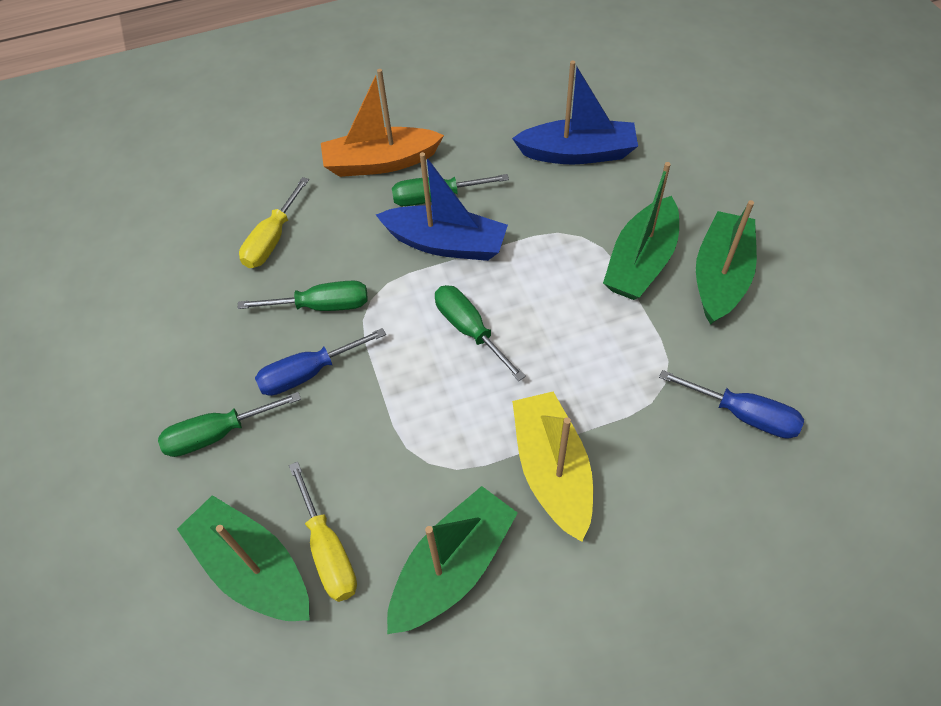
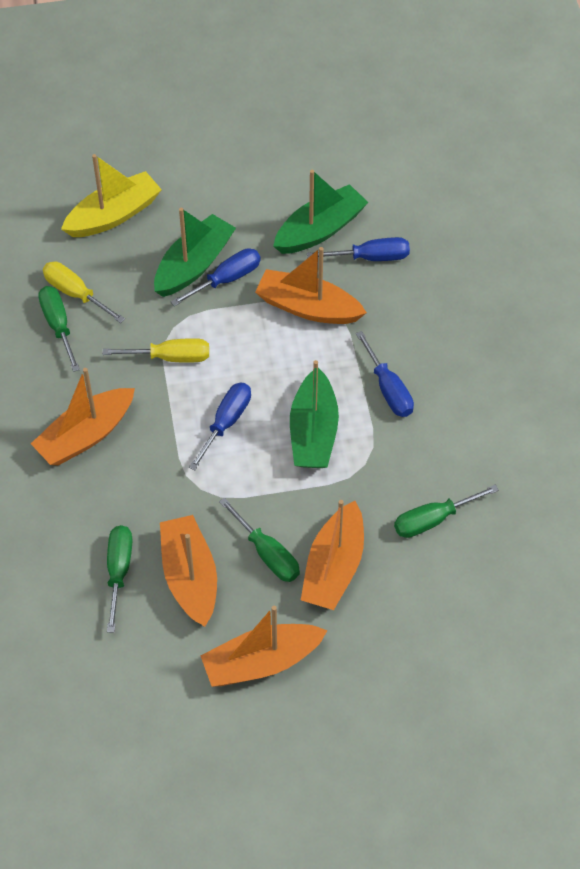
blue boat: [376,152,508,261] [512,61,638,164] = 2 -> none = 0
blue screwdriver: [255,328,386,396] [659,370,804,439] = 2 -> [170,248,261,306] [189,383,251,470] [307,237,410,261] [356,331,414,417] = 4
green boat: [177,495,310,621] [387,486,518,634] [603,162,679,300] [696,200,757,325] = 4 -> [154,208,236,297] [273,170,368,254] [290,360,339,468] = 3
orange boat: [321,69,444,177] = 1 -> [31,368,135,466] [160,515,217,627] [201,606,327,687] [255,247,367,324] [301,500,364,610] = 5

